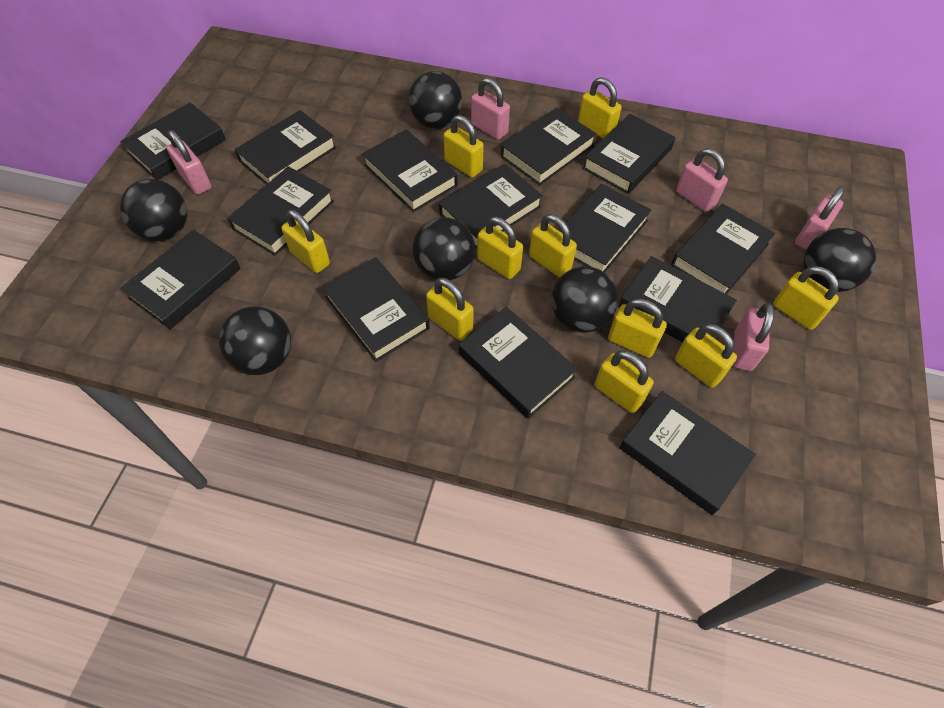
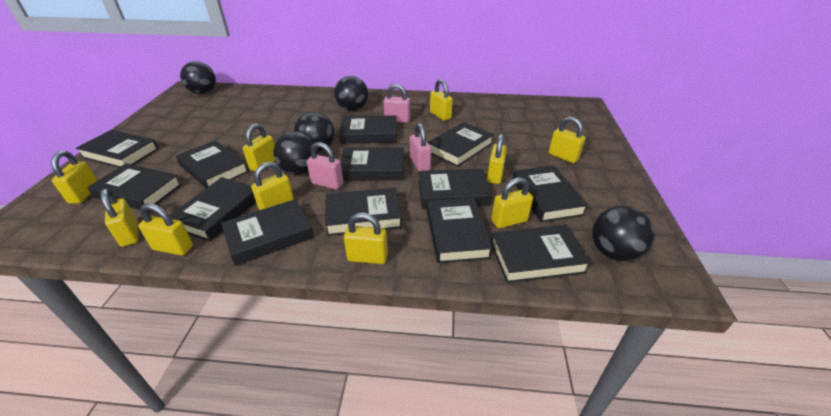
black ball: [120,179,187,241] [219,306,291,375] [408,71,462,129] [412,217,475,280] [551,266,618,333] [804,228,876,292] = 6 -> [180,61,216,94] [273,132,318,175] [294,112,335,152] [334,76,368,111] [592,206,654,261] = 5
black book: [120,102,226,180] [121,230,241,329] [227,166,334,256] [234,110,336,185] [322,257,430,362] [362,129,458,212] [439,164,543,249] [459,307,578,419] [501,108,597,185] [558,184,651,273] [583,114,675,194] [618,256,737,342] [619,391,756,515] [671,204,775,294] = 14 -> [76,130,159,167] [87,163,182,210] [169,177,256,242] [176,140,249,188] [221,199,314,266] [325,188,402,236] [339,115,397,144] [341,147,404,181] [418,168,492,208] [427,198,493,263] [428,122,494,167] [491,225,591,283] [512,166,588,222] = 13
pink padlock: [167,130,212,195] [471,78,510,140] [676,148,728,212] [733,303,774,371] [795,186,845,250] = 5 -> [307,142,343,189] [383,84,410,123] [410,123,431,171] = 3

